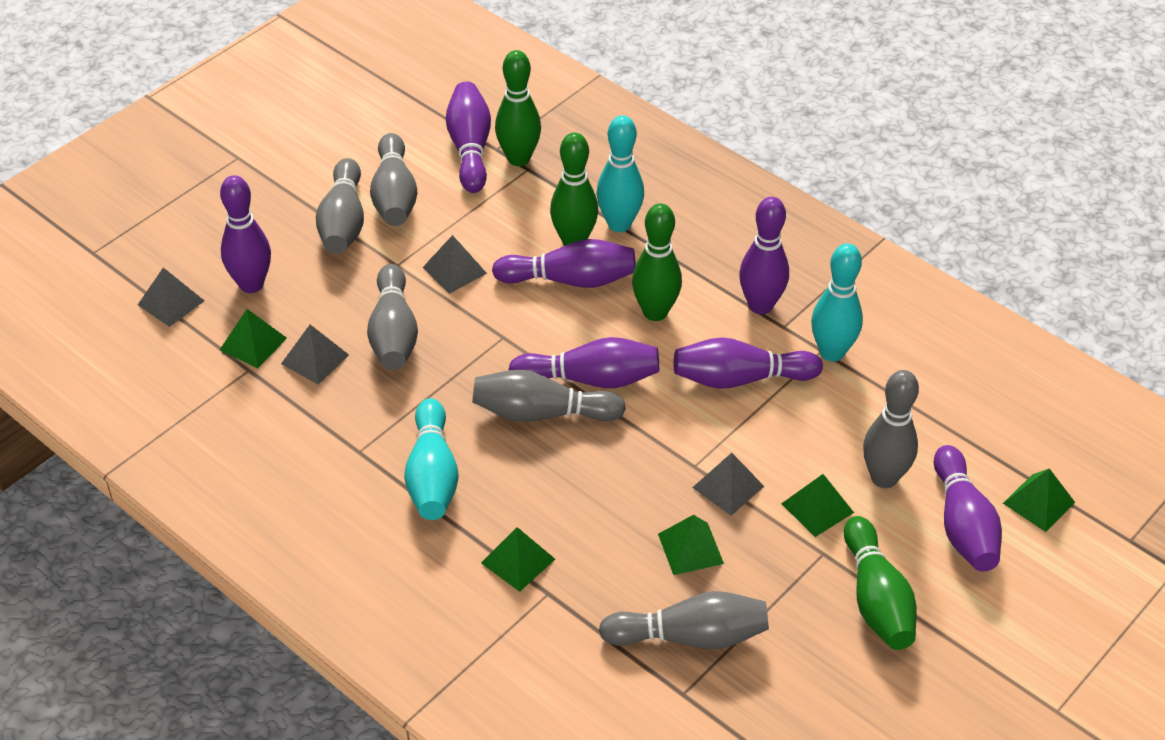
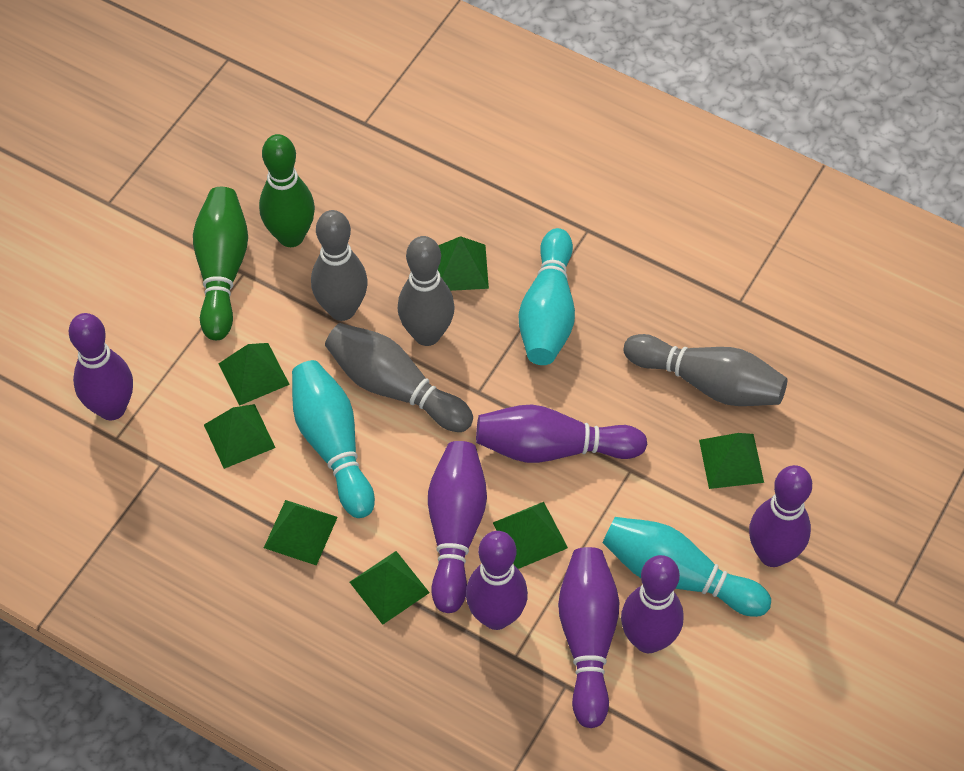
green bowling pin: [495,50,541,166] [550,133,598,246] [632,203,682,321] [844,516,917,650] = 4 -> [193,187,248,340] [259,134,315,247] = 2
green pyramid: [220,309,287,368] [481,527,555,592] [658,515,724,575] [781,474,854,537] [1003,468,1075,532] = 5 -> [204,404,275,469] [218,343,290,406] [264,500,338,566] [350,551,430,625] [438,236,489,291] [493,502,568,569] [699,433,764,489] = 7
grey bowling pin: [316,158,364,254] [367,264,418,370] [370,133,417,226] [472,370,626,422] [599,591,769,649] [863,370,919,488] = 6 -> [311,210,368,321] [325,323,473,432] [398,236,455,346] [624,334,787,406] = 4
grey pyramid: [138,268,204,327] [281,325,349,385] [422,235,487,294] [692,453,764,516] = 4 -> none = 0

